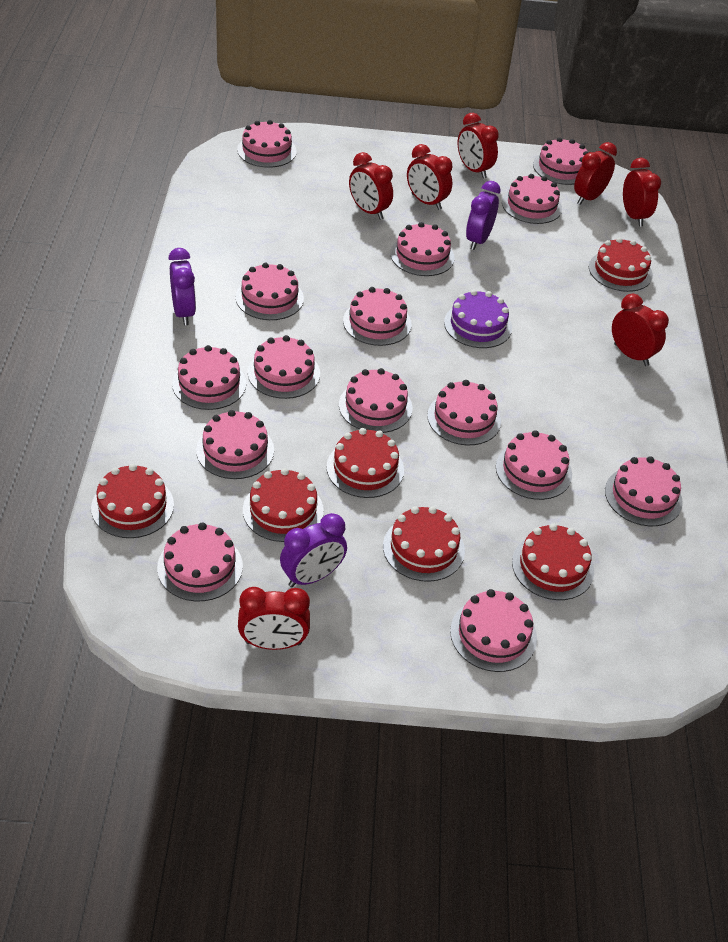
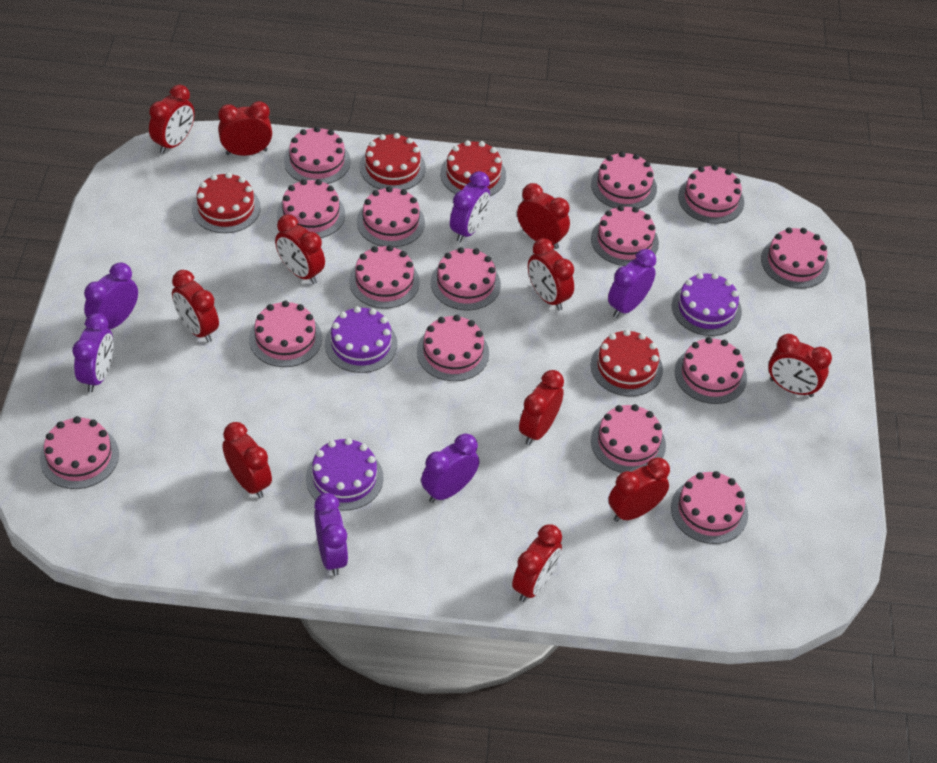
purple cake: [444,290,512,348] = 1 -> [306,438,384,511] [325,306,397,373] [672,273,742,336] = 3
purple clock: [168,248,196,325] [280,513,347,587] [466,181,501,250] = 3 -> [72,313,113,392] [84,263,138,329] [314,493,348,576] [421,434,479,503] [450,171,490,242] [608,249,656,318] = 6
red cake: [91,464,174,538] [243,468,324,542] [327,428,404,498] [383,506,465,582] [512,523,594,600] [589,237,653,292] = 6 -> [192,172,261,233] [360,133,426,190] [440,140,506,196] [590,329,663,396] = 4
red clock: [238,587,310,650] [349,152,393,220] [407,144,452,210] [457,113,499,178] [574,142,617,205] [612,294,669,366] [623,158,661,226] = 7 -> [149,85,195,154] [172,270,219,343] [218,101,272,156] [222,422,272,498] [275,215,325,284] [512,524,562,602] [517,183,570,249] [519,370,564,445] [528,238,574,311] [608,457,670,522] [768,334,832,397] = 11

